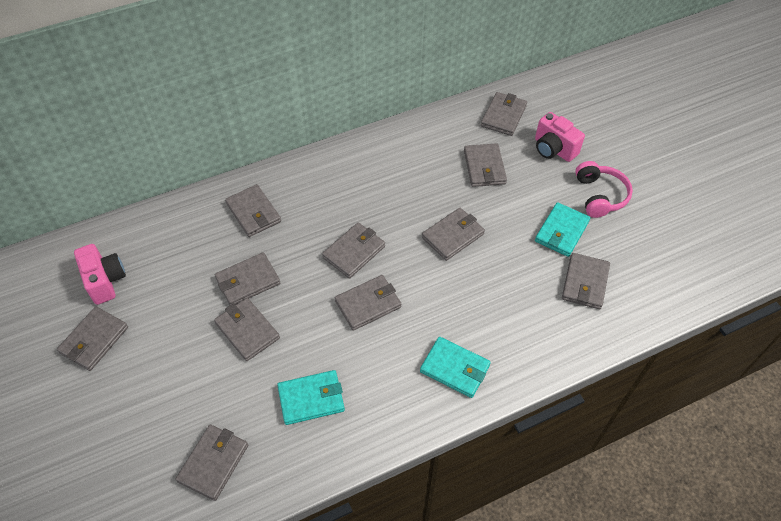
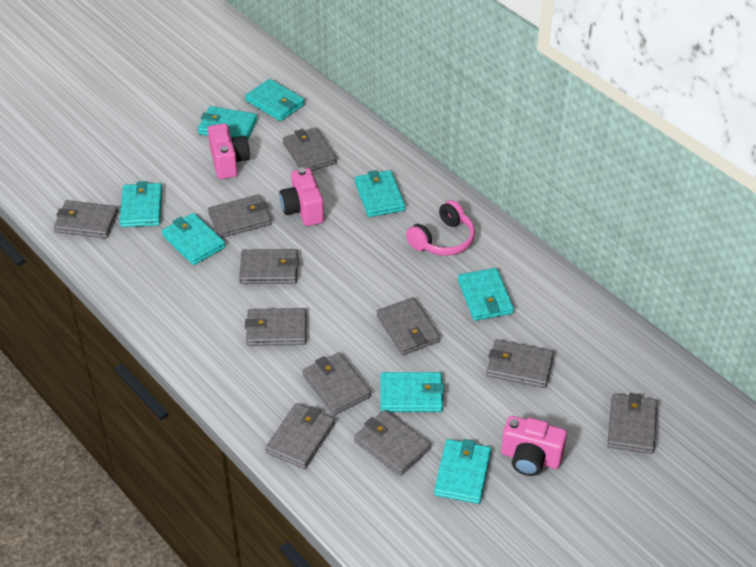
pink camera: [74,244,126,305] [535,112,585,162] = 2 -> [208,123,250,179] [279,168,324,226] [501,416,567,476] = 3
turquoise wallet: [277,370,345,425] [420,337,491,398] [535,202,590,257] = 3 -> [120,181,162,227] [162,213,226,265] [198,106,258,140] [245,79,305,121] [355,170,405,217] [381,372,444,412] [434,439,491,504] [458,268,514,321] = 8

